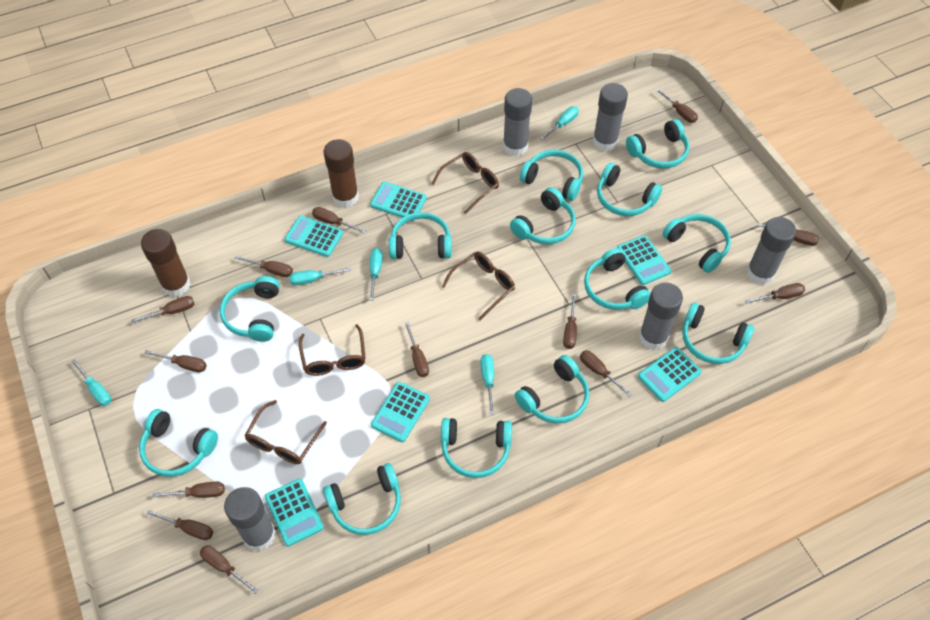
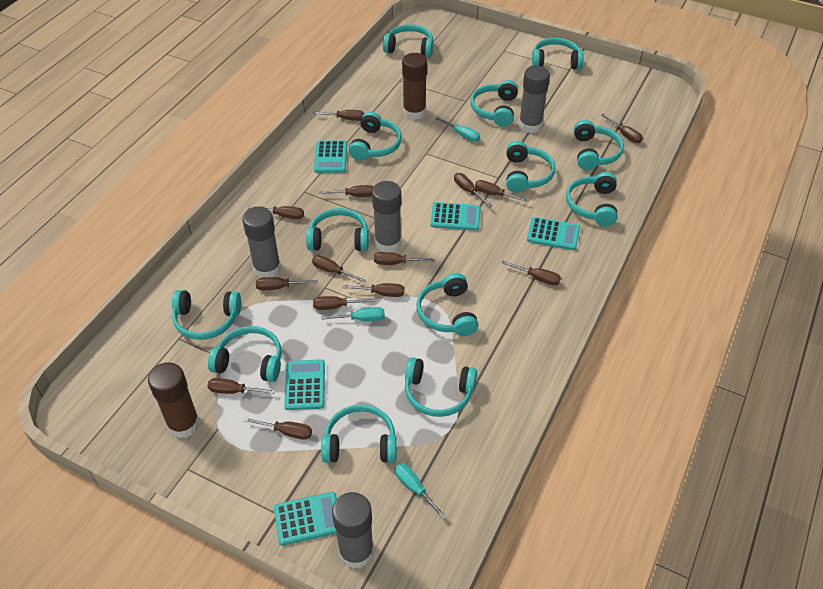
brown glasses: [244,400,327,464] [299,324,366,376] [431,152,499,214] [442,251,515,321] = 4 -> none = 0
brown screwdriver: [131,296,194,323] [144,350,207,372] [146,510,213,540] [153,482,225,498] [200,546,258,594] [235,255,293,277] [312,207,366,233] [405,322,429,377] [563,294,577,349] [580,350,632,397] [656,88,698,123] [745,283,805,303] [758,223,819,246] = 13 -> [208,378,275,394] [244,417,312,440] [248,205,304,219] [256,277,318,291] [312,255,366,283] [313,110,364,121] [313,296,376,310] [319,185,374,197] [343,283,404,297] [374,252,434,265] [454,173,492,207] [475,180,528,202] [502,261,561,285] [601,114,643,143] = 14
grey glue stick: [224,487,276,551] [503,88,532,156] [593,83,628,151] [639,282,683,350] [746,217,796,285] = 5 -> [242,206,281,278] [332,492,374,569] [372,181,401,252] [519,65,550,133] = 4
turquoise calculator: [265,478,324,547] [285,216,343,257] [370,182,427,221] [371,382,430,442] [617,235,671,285] [638,347,702,402] = 6 -> [274,492,337,546] [284,359,325,410] [314,140,347,173] [431,202,481,231] [527,217,580,250] = 5
turquoise screwdriver: [71,359,111,406] [289,268,351,285] [369,248,383,301] [481,354,494,414] [540,106,579,140] = 5 -> [321,307,385,321] [395,463,447,520] [435,117,480,142] = 3

